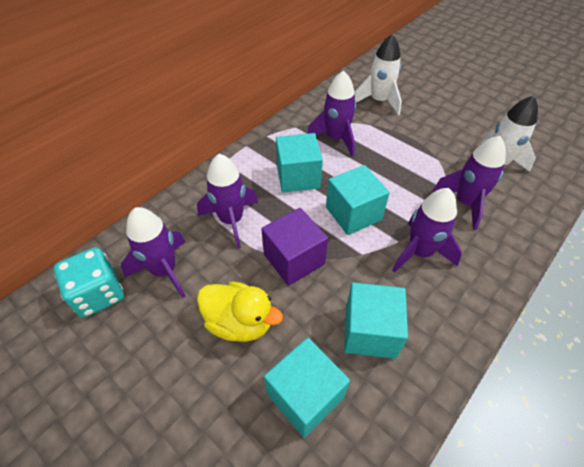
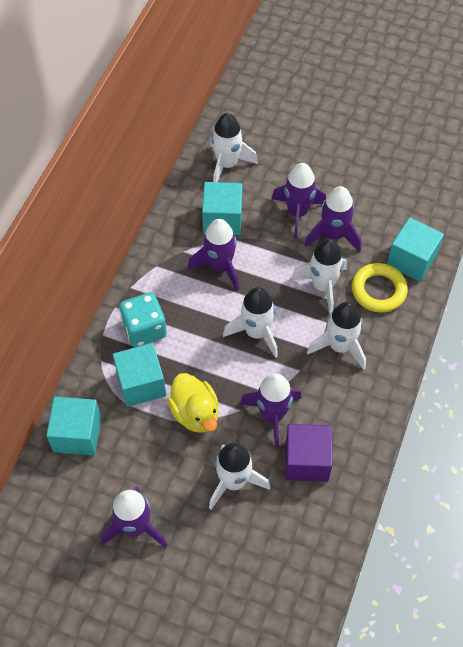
white rocket: [355,34,402,115] [480,95,538,172] = 2 -> [209,443,270,510] [210,113,258,182] [223,287,278,358] [291,239,347,313] [307,302,366,370] = 5
yellow ring: none = 0 -> [352,263,408,313] = 1

